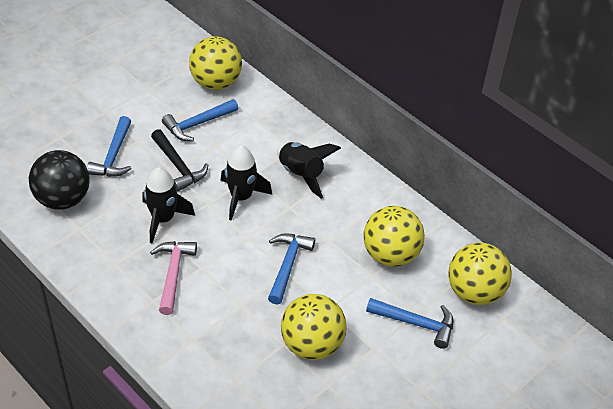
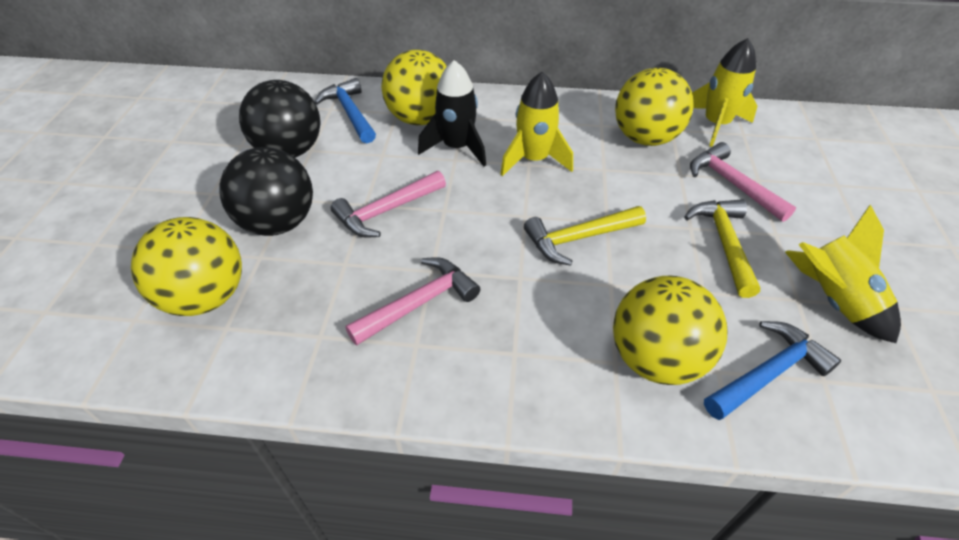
black ball: [29,150,90,210] = 1 -> [219,147,313,236] [239,80,321,158] = 2
black hammer: [151,129,208,191] = 1 -> none = 0
black rocket: [142,167,195,243] [220,146,272,221] [277,142,341,199] = 3 -> [418,60,486,167] = 1
blue hammer: [87,116,132,177] [162,99,238,141] [268,233,315,305] [366,298,453,349] = 4 -> [314,78,376,143] [704,321,841,420] = 2
pink hammer: [150,241,197,315] = 1 -> [331,171,446,238] [345,257,480,346] [690,142,796,222] = 3
yellow hammer: none = 0 -> [524,206,646,266] [684,199,760,298] = 2
yellow rocket: none = 0 -> [500,72,573,176] [692,38,757,147] [785,205,901,343] = 3

